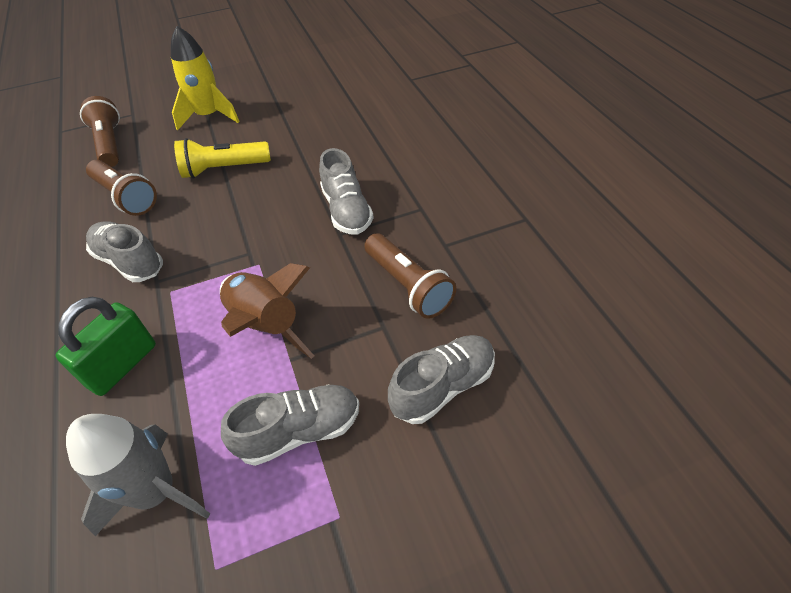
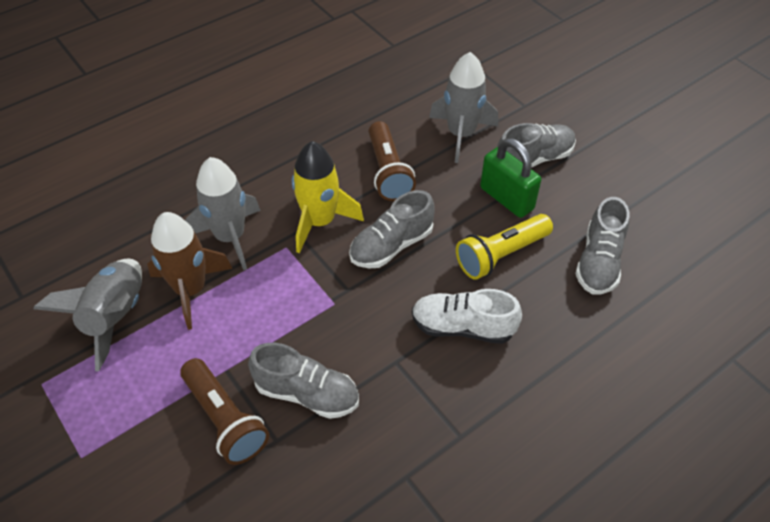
brown flashlight: [80,96,120,167] [86,160,157,216] [364,233,456,319] = 3 -> [180,358,269,465] [369,121,416,201] = 2
grey rocket: [66,414,210,536] = 1 -> [33,258,142,371] [185,157,261,270] [429,52,498,163] = 3
white shoe: none = 0 -> [412,289,522,344] = 1

